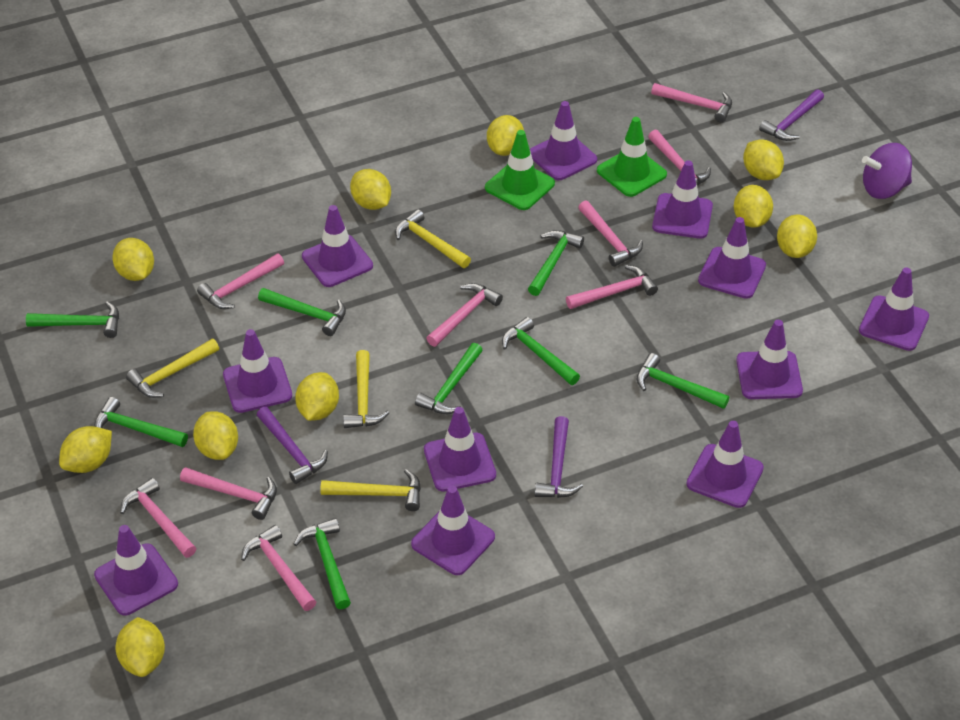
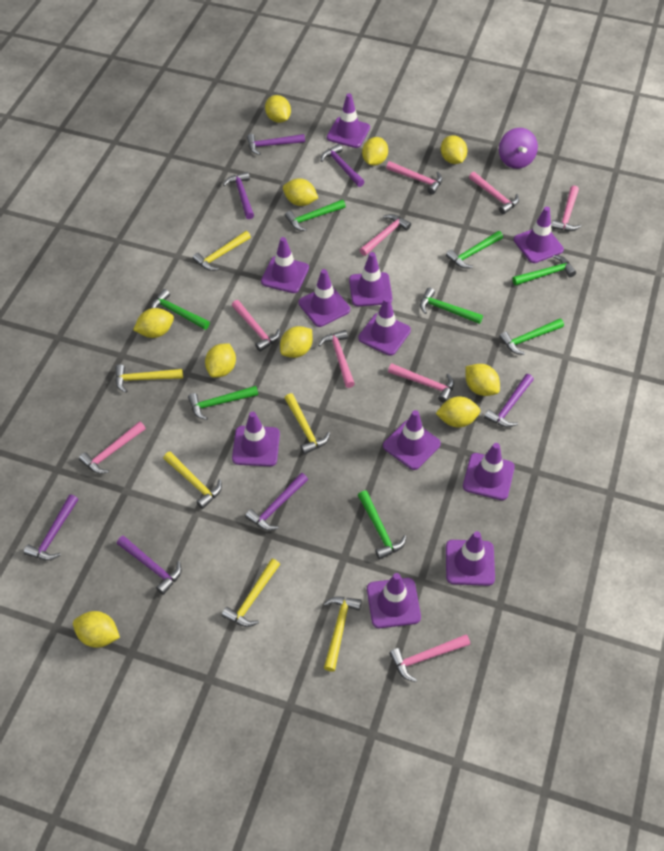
green traffic cone: [485,130,555,210] [597,117,667,197] = 2 -> none = 0
purple hammer: [257,407,328,484] [535,416,583,498] [759,89,824,141] = 3 -> [24,494,78,560] [117,536,182,595] [223,172,254,219] [245,473,308,530] [247,134,305,155] [321,144,364,187] [484,374,534,427] = 7
yellow hammer: [126,339,219,398] [320,469,421,511] [343,350,389,428] [395,209,471,268] = 4 -> [115,364,183,392] [163,452,222,509] [193,231,251,271] [221,559,280,627] [284,393,330,455] [324,596,362,672] = 6

